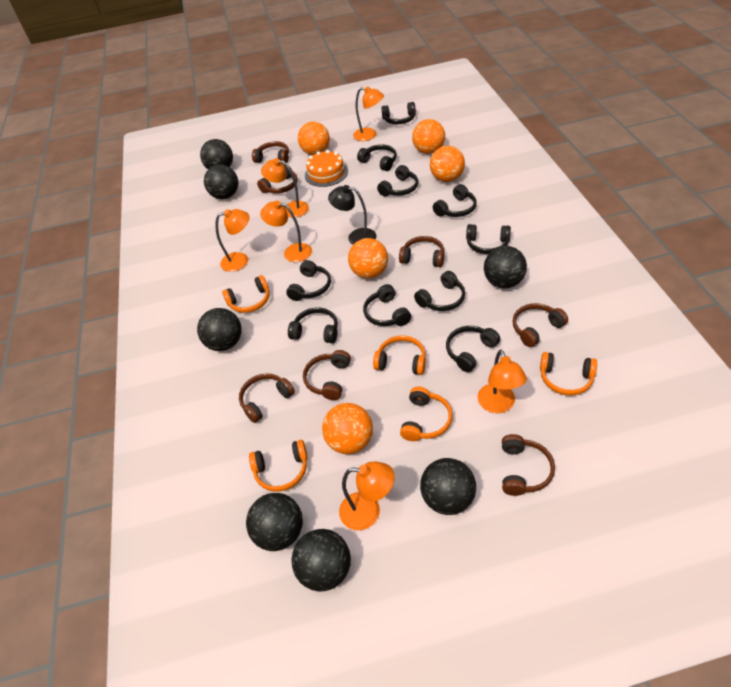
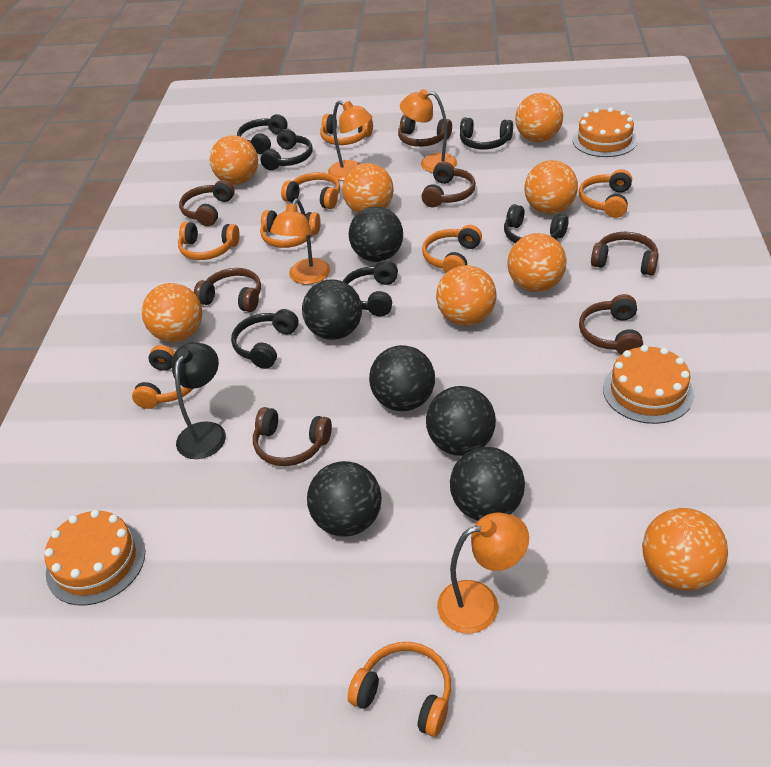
black ball: [197,308,241,351] [200,139,233,169] [204,164,238,199] [246,493,303,551] [291,529,351,591] [420,458,476,515] [484,246,527,288] = 7 -> [302,279,362,340] [307,461,382,537] [348,207,403,262] [369,345,435,411] [426,386,496,456] [450,447,525,521] = 6
black headphones: [286,260,331,301] [288,307,338,343] [357,144,397,171] [363,284,411,326] [377,165,418,196] [381,102,416,124] [414,271,465,311] [433,184,477,217] [446,326,500,372] [466,224,511,254] = 10 -> [231,309,299,369] [237,114,288,154] [260,129,312,170] [343,260,398,316] [460,117,513,150] [504,204,568,243] = 6
orange ball: [298,122,330,155] [322,403,373,454] [348,238,388,279] [412,119,445,154] [430,146,465,182] = 5 -> [142,283,202,342] [210,135,258,185] [342,163,394,213] [436,265,496,326] [508,233,567,292] [515,93,563,142] [524,160,578,214] [642,508,728,591] = 8
orange cake: [305,150,348,187] = 1 -> [44,509,145,605] [573,108,637,157] [603,345,694,424] = 3
orange headphones: [222,275,270,313] [249,440,308,492] [373,336,426,375] [400,387,453,441] [540,352,597,395] = 5 -> [132,345,193,409] [178,222,240,260] [260,210,321,248] [281,172,340,209] [320,114,373,145] [348,642,451,737] [422,225,482,273] [579,169,632,218] = 8
orange lamp: [215,209,249,272] [260,201,312,262] [261,158,309,218] [339,461,395,530] [353,86,384,141] [478,349,527,413] = 6 -> [270,199,330,285] [328,100,372,181] [400,89,457,173] [437,513,529,634] = 4

